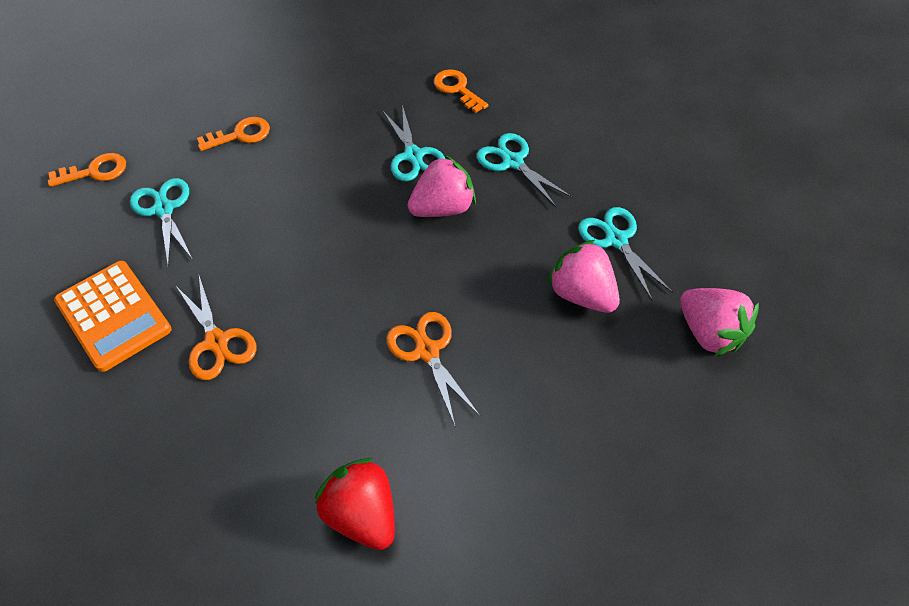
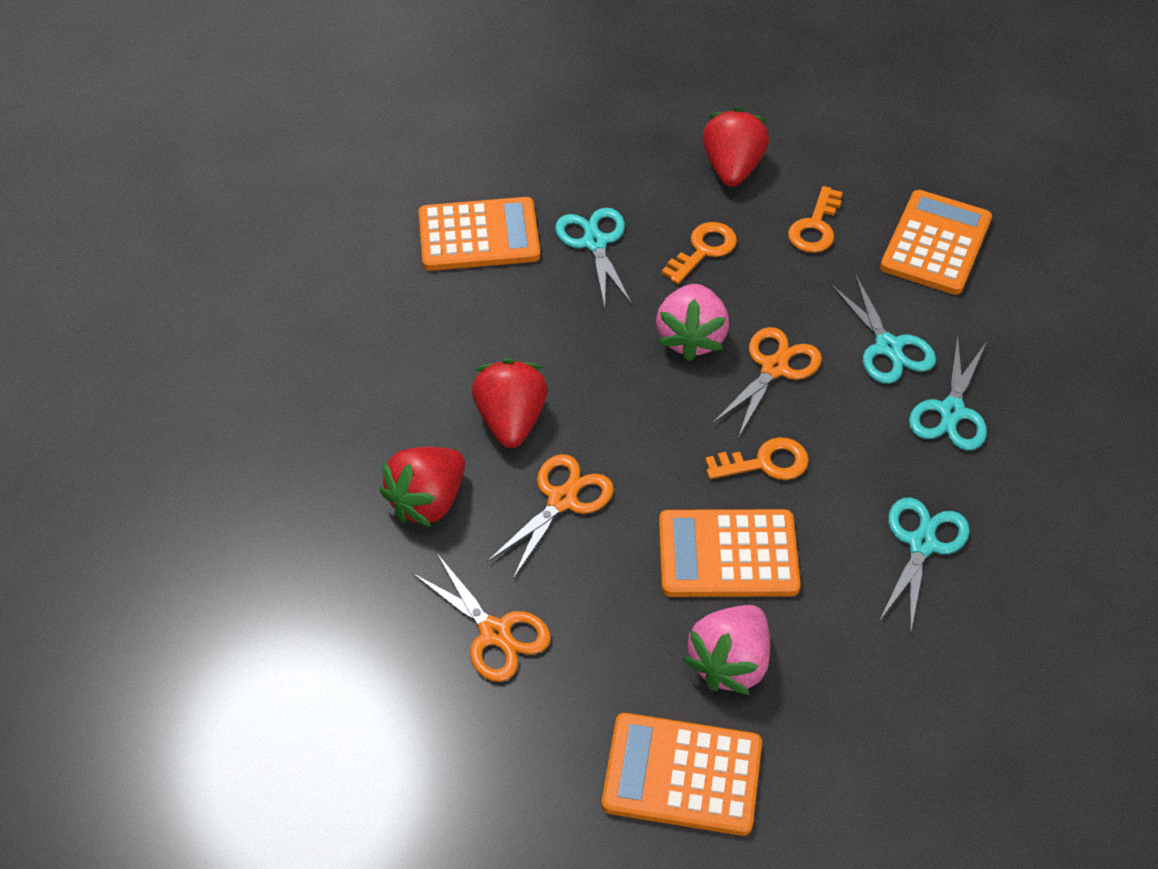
orange calculator: [54,261,172,372] = 1 -> [419,197,540,271] [602,713,762,836] [659,509,801,597] [880,190,992,295] = 4
orange scissors: [176,276,257,380] [386,312,480,425] = 2 -> [412,554,551,682] [487,454,614,579] [712,327,822,438] = 3
pink strawberry: [408,154,476,217] [547,240,620,313] [680,288,759,356] = 3 -> [656,284,729,361] [683,605,770,695] = 2
red strawberry: [314,458,395,550] = 1 -> [379,447,465,527] [472,359,548,448] [702,107,769,187] = 3

